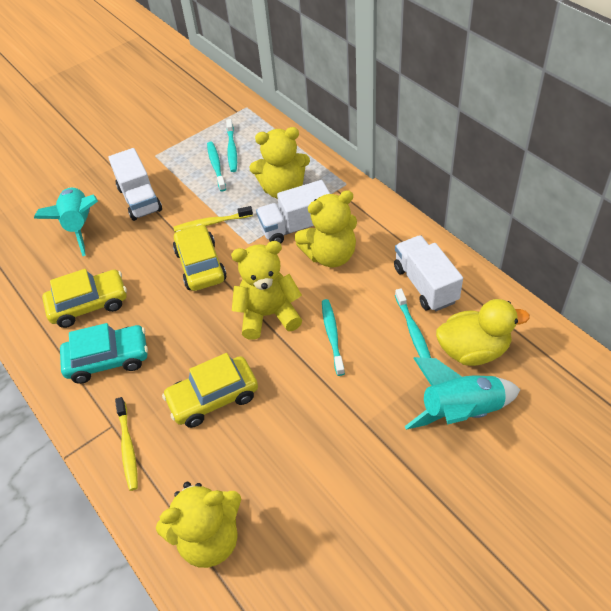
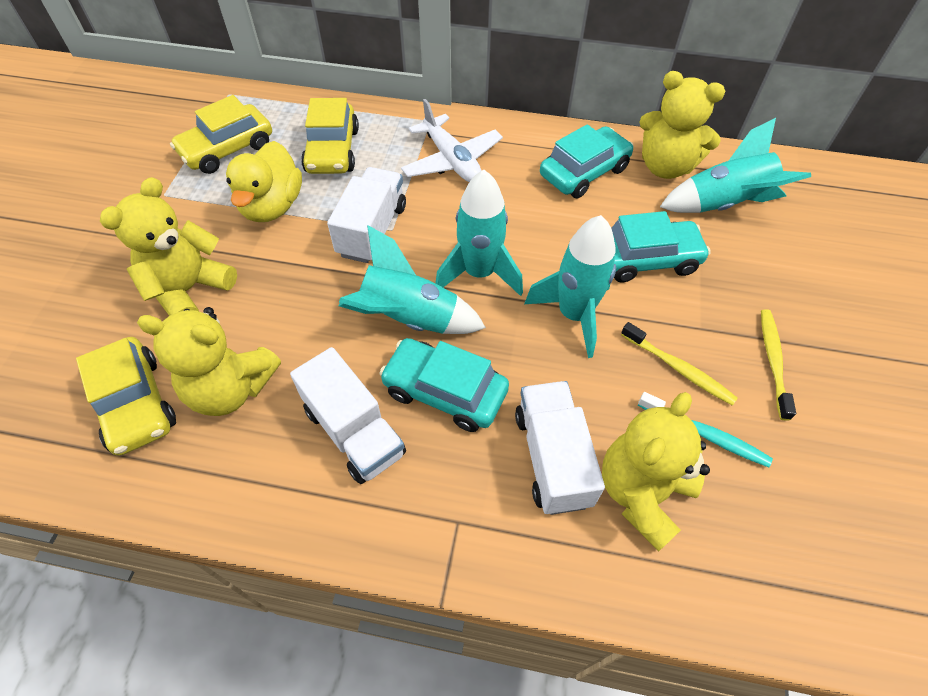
turquoise car: [60,323,148,384] = 1 -> [379,338,509,432] [540,124,634,198] [611,211,711,282] = 3
turquoise rocket: [34,187,98,256] [405,357,520,430] = 2 -> [339,225,486,334] [435,170,523,296] [524,215,616,358] [660,118,811,213] = 4
turquoise toothbrush: [207,142,226,192] [226,119,237,172] [322,299,345,376] [395,288,431,358] = 4 -> [638,392,773,467] = 1
white plane: none = 0 -> [401,99,503,182] = 1

